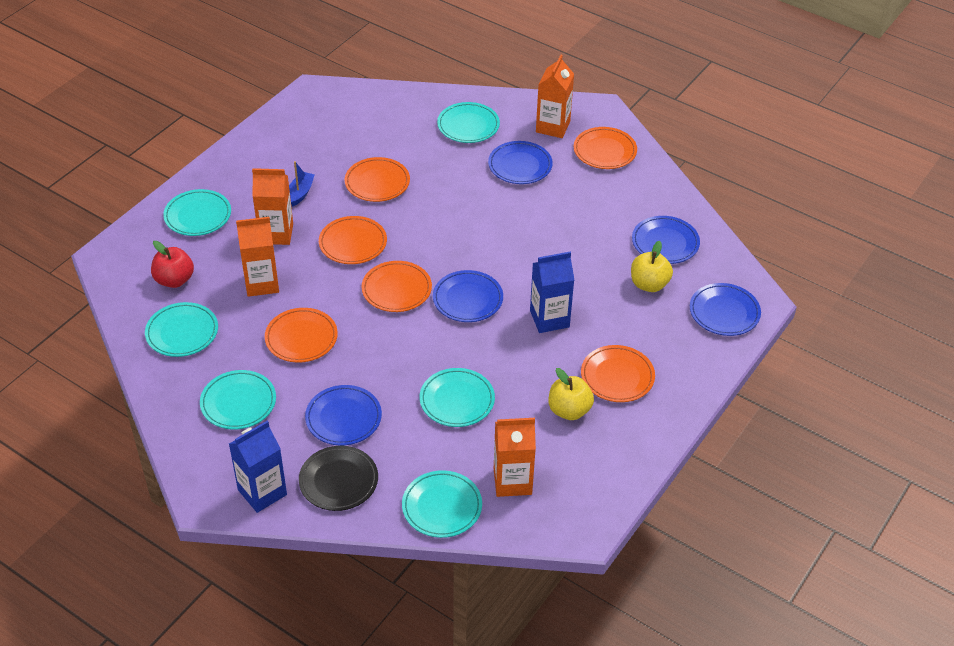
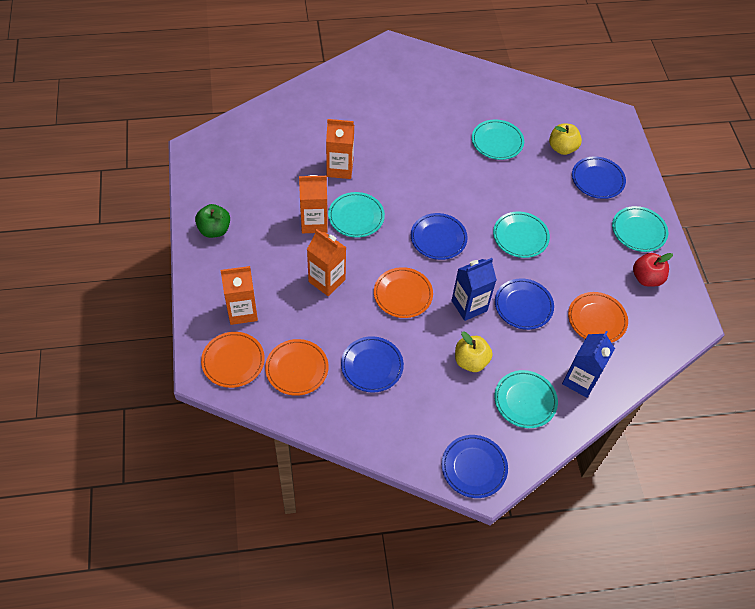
black plate: [299,446,378,511] = 1 -> none = 0
blue boat: [289,161,315,206] = 1 -> none = 0
green apple: none = 0 -> [195,204,230,238] = 1
orange plate: [265,308,338,363] [319,216,387,264] [345,157,410,202] [362,261,432,312] [574,127,637,169] [581,345,655,402] = 6 -> [201,332,265,388] [265,339,328,396] [374,267,433,318] [568,292,628,343] = 4
turquoise plate: [145,302,218,357] [163,189,231,236] [200,370,276,429] [402,470,482,538] [420,368,495,427] [437,102,500,143] = 6 -> [328,192,385,238] [472,120,524,160] [493,212,550,258] [494,370,558,428] [612,206,668,252] = 5

